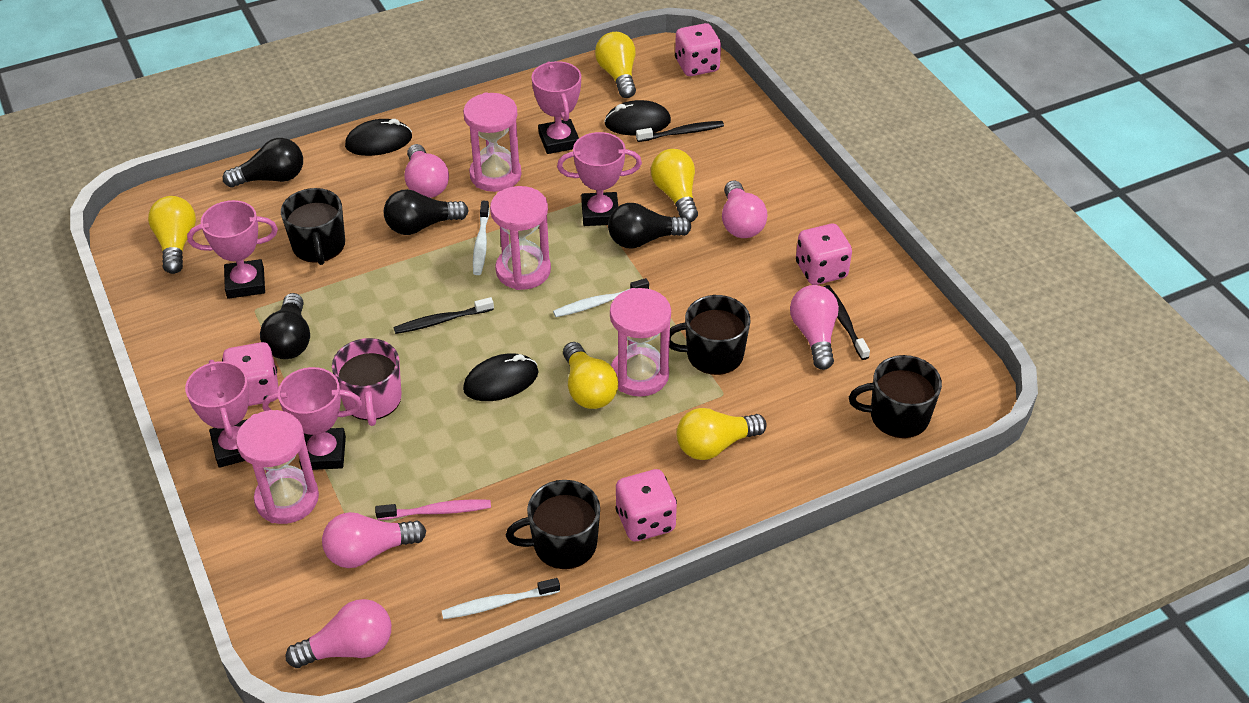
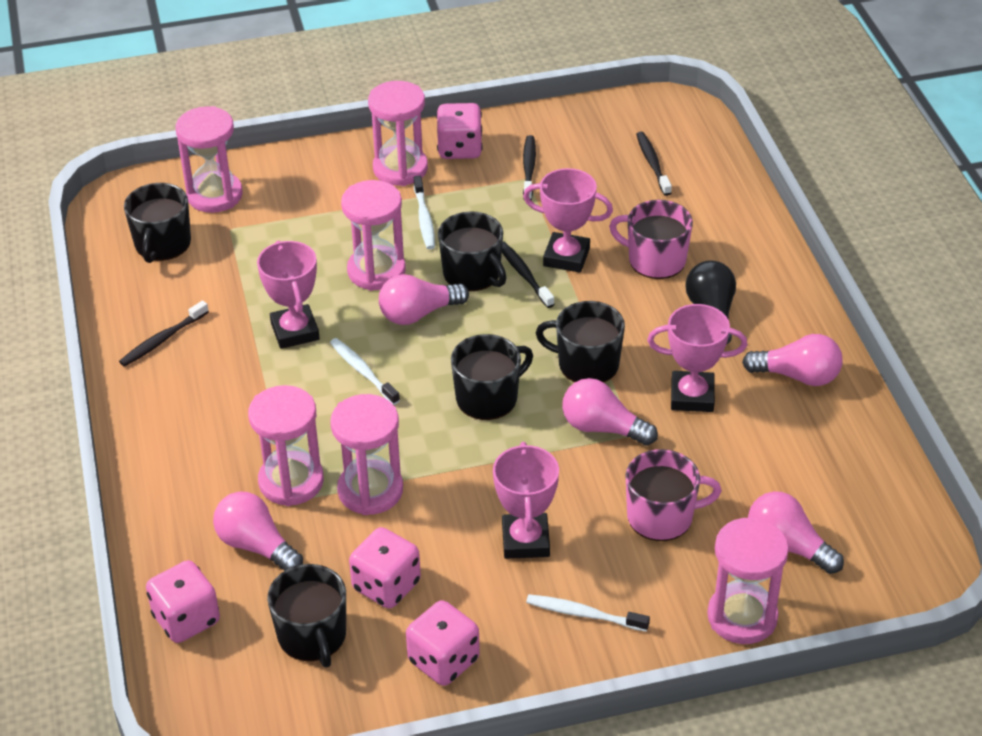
black light bulb: [223,138,303,188] [260,293,310,359] [384,189,469,235] [608,203,691,249] = 4 -> [686,260,736,345] = 1
black mouse: [345,119,412,156] [463,353,539,401] [604,100,671,135] = 3 -> none = 0
black mug: [281,188,345,265] [506,480,600,569] [669,295,750,375] [849,355,942,438] = 4 -> [124,183,191,263] [267,564,346,668] [438,211,507,291] [451,334,533,420] [536,301,625,382] = 5
black toothbrush: [393,297,494,334] [636,121,724,142] [824,285,870,360] = 3 -> [119,300,209,367] [502,241,555,308] [523,135,536,201] [636,132,672,196] = 4
pink hourglass: [236,410,319,524] [463,93,522,192] [490,186,551,290] [610,288,671,397] = 4 -> [176,106,243,213] [248,385,324,506] [330,394,403,515] [341,180,406,291] [368,81,428,186] [707,517,789,644] = 6
pink mug: [332,338,401,426] = 1 -> [609,200,693,279] [625,449,722,541] = 2
pink toothbrush: [375,499,491,520] = 1 -> none = 0
pink trophy: [185,360,249,468] [187,200,278,299] [263,367,362,470] [531,61,581,154] [557,132,642,226] = 5 -> [257,240,320,349] [493,442,559,559] [523,168,613,273] [647,304,747,412] = 4
yellow light bulb: [148,196,196,274] [563,342,618,409] [595,32,636,98] [651,149,698,222] [677,408,767,460] = 5 -> none = 0

